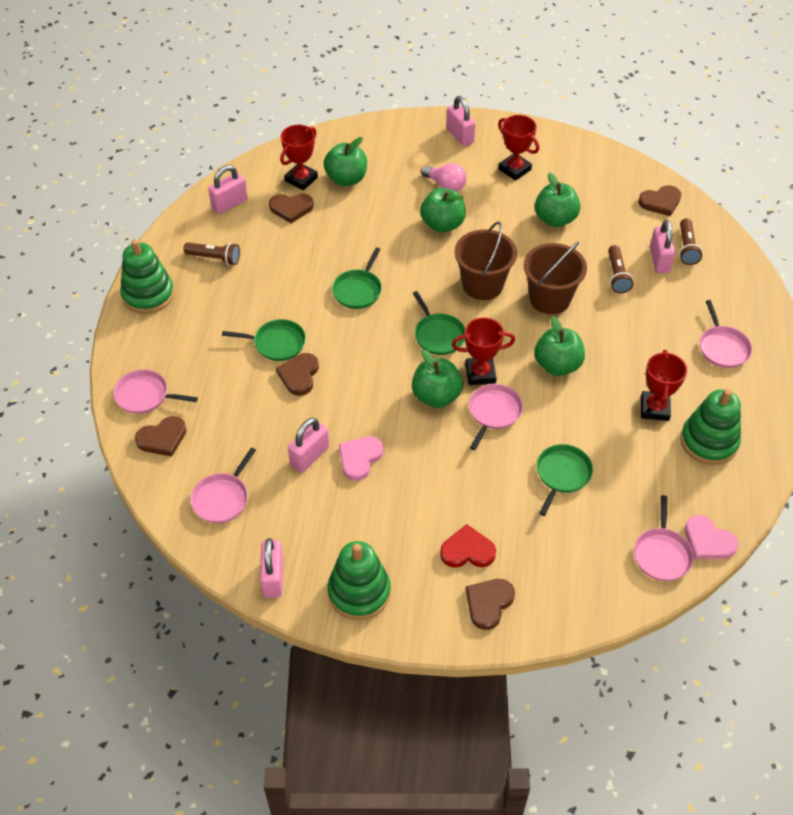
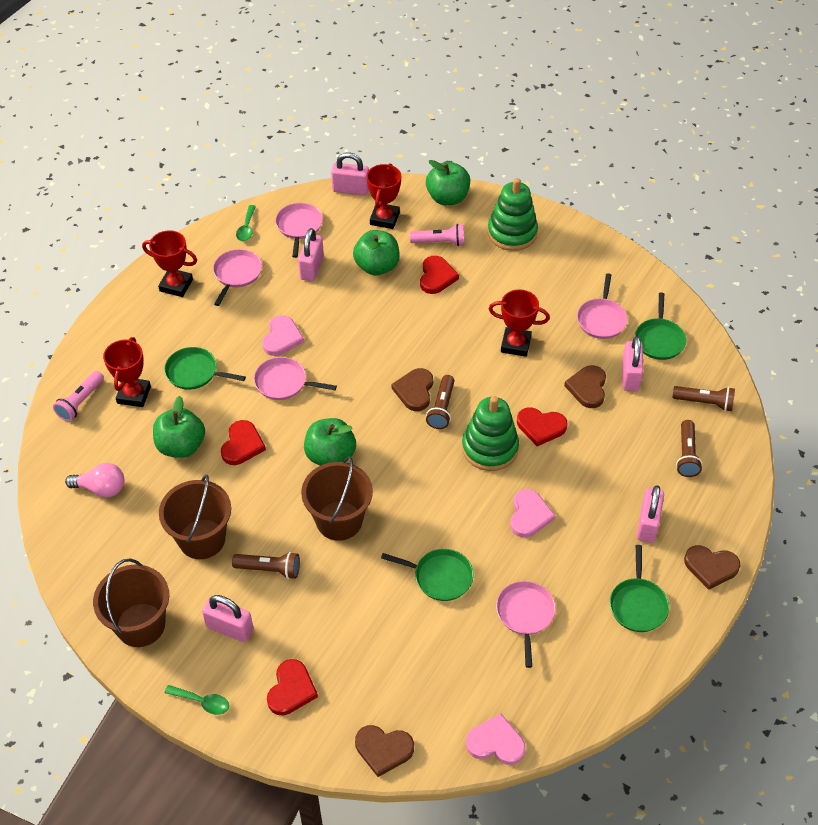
brown bucket: [455,221,517,300] [524,242,587,314] = 2 -> [93,559,169,647] [159,474,231,559] [301,457,373,541] = 3
brown flashlight: [183,242,240,265] [608,245,633,293] [679,218,703,265] = 3 -> [232,552,300,579] [426,375,454,429] [673,386,735,411] [676,420,703,477] = 4
brown heart: [135,416,186,457] [269,193,314,223] [276,353,319,396] [466,579,515,630] [638,185,681,216] = 5 -> [355,725,414,777] [391,368,433,411] [564,365,606,408] [684,545,741,590] = 4
green apple: [324,137,367,186] [412,350,463,408] [420,188,466,233] [534,316,585,376] [535,172,581,227] = 5 -> [153,396,205,458] [304,418,356,466] [353,230,400,276] [426,160,470,205] = 4
green spoon: none = 0 -> [164,685,229,715] [236,205,256,241] = 2
green stacking toy: [120,239,174,314] [328,541,391,620] [681,389,741,465] = 3 -> [462,396,519,471] [488,178,538,251] = 2
pink flashlight: none = 0 -> [53,371,104,421] [410,224,464,246] = 2
pink heart: [339,436,383,481] [685,515,738,559] = 2 -> [262,315,304,356] [466,714,526,765] [510,489,556,538] = 3
red heart: [440,524,496,568] = 1 -> [221,420,266,465] [267,659,318,715] [420,256,459,294] [517,407,567,446] = 4

